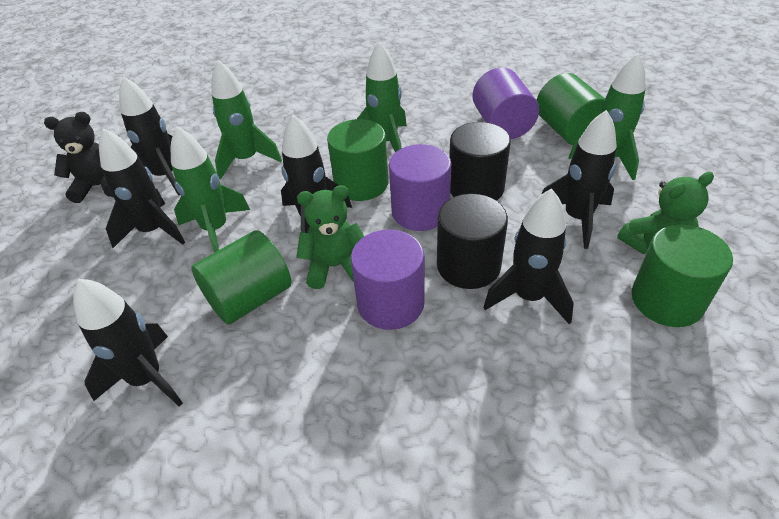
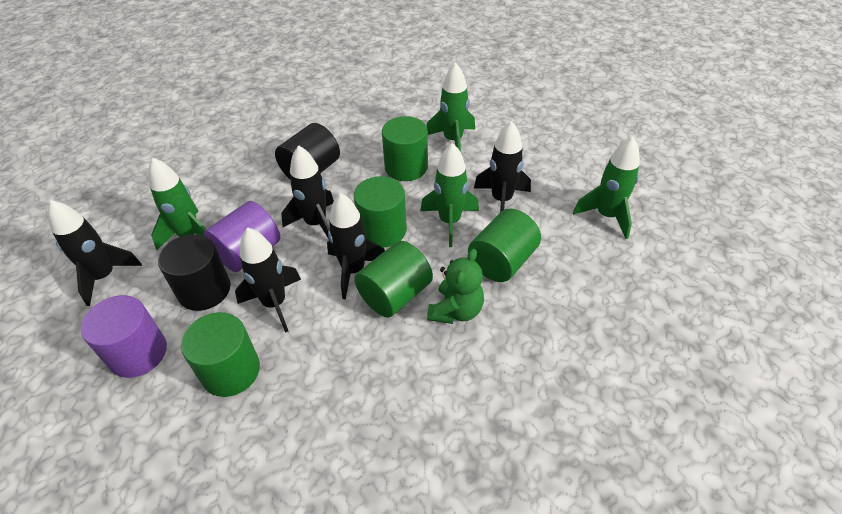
black rocket: [73,279,183,407] [99,128,185,248] [119,76,180,196] [281,115,352,233] [484,188,574,324] [542,110,617,249] = 6 -> [48,200,142,306] [235,227,301,333] [281,145,334,241] [327,193,385,300] [474,121,531,212] = 5
black teddy bear: [44,112,113,203] = 1 -> none = 0
green cylinder: [191,230,291,325] [327,119,389,201] [537,73,605,145] [632,224,733,327] = 4 -> [181,312,260,397] [354,176,407,247] [354,241,433,318] [382,116,428,181] [468,209,541,282] = 5
green teddy bear: [296,185,364,289] [617,172,714,254] = 2 -> [427,249,484,324] = 1
purple cylinder: [351,230,425,330] [389,144,451,231] [472,67,539,139] = 3 -> [81,295,167,378] [204,201,280,272] = 2

